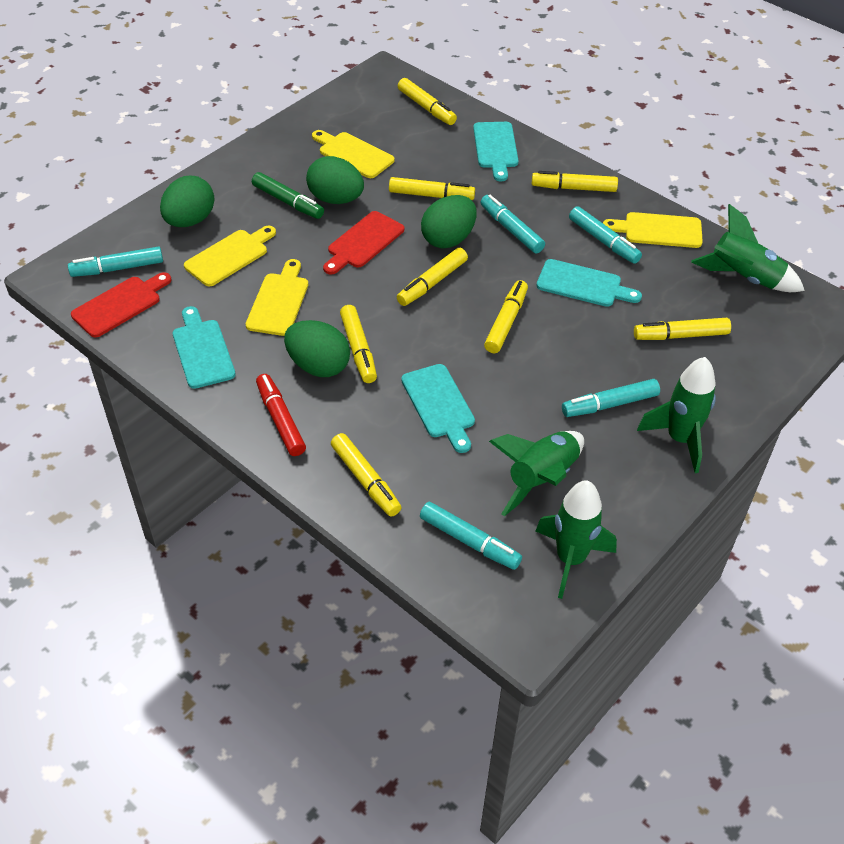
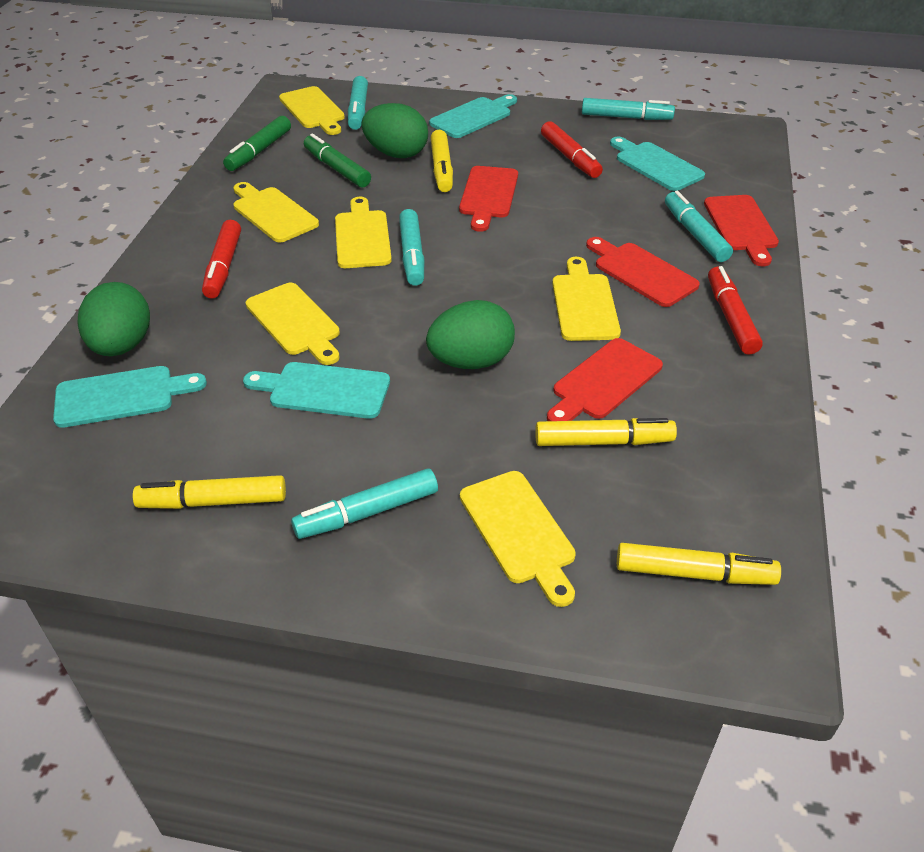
green egg: [160,176,215,227] [284,320,350,377] [306,156,364,204] [421,195,477,249] = 4 -> [78,282,150,356] [362,103,428,158] [426,300,515,369] = 3
green marker: [252,172,324,219] = 1 -> [223,116,291,171] [304,134,371,188] = 2
green rocket: [489,431,584,516] [536,480,617,599] [637,357,716,473] [691,204,805,292] = 4 -> none = 0
red cutting board: [71,272,171,338] [323,211,404,275] = 2 -> [459,166,518,232] [547,338,663,421] [586,237,700,307] [704,195,779,266] = 4
red marker: [256,374,306,456] = 1 -> [202,220,241,299] [541,121,603,178] [708,266,763,355] = 3
yellow cutting board: [184,225,276,287] [245,259,308,336] [312,130,395,178] [603,212,703,248] = 4 -> [233,182,319,243] [246,283,340,365] [279,86,345,135] [335,197,392,268] [460,471,576,607] [552,257,621,341] = 6
yellow marker: [331,433,402,517] [340,305,377,383] [389,177,475,200] [397,248,468,306] [398,78,457,125] [484,280,528,353] [532,171,618,192] [634,318,731,340] = 8 -> [133,475,286,509] [431,130,453,192] [535,418,677,446] [617,543,781,585] = 4

